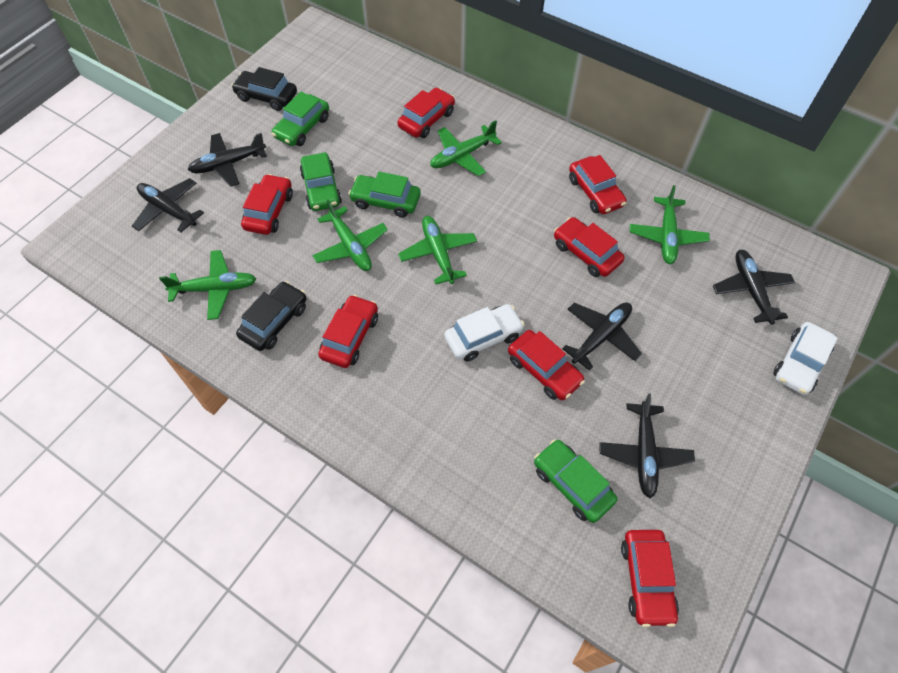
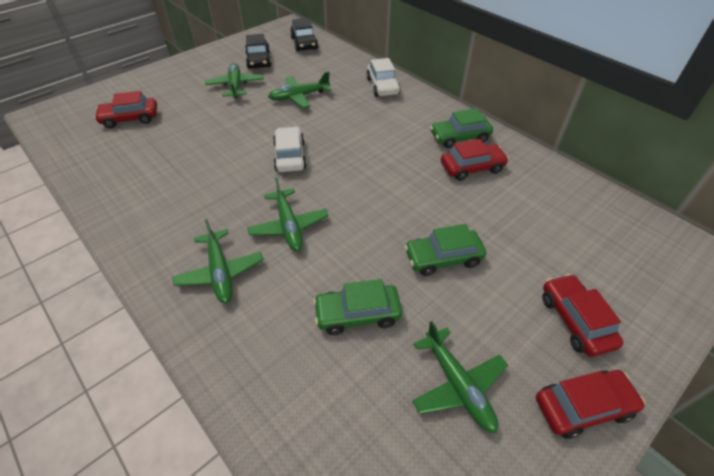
black plane: [132,178,204,232] [188,133,267,187] [562,302,642,371] [599,394,695,498] [713,250,795,325] = 5 -> none = 0
green car: [272,92,329,146] [300,152,342,211] [348,172,421,218] [534,439,617,523] = 4 -> [313,279,402,335] [404,224,486,276] [430,108,493,148] = 3
red car: [241,174,293,235] [318,295,378,368] [397,88,455,138] [508,330,585,400] [554,217,625,277] [569,155,627,214] [621,530,679,627] = 7 -> [94,91,157,128] [441,139,509,181] [536,370,645,439] [542,274,624,357] = 4

